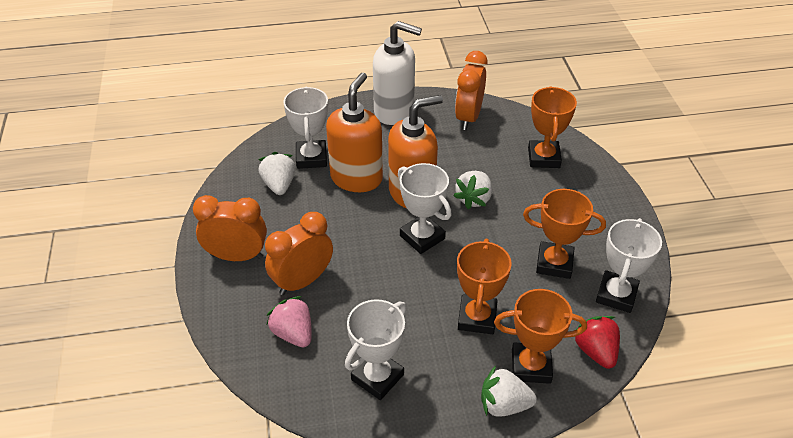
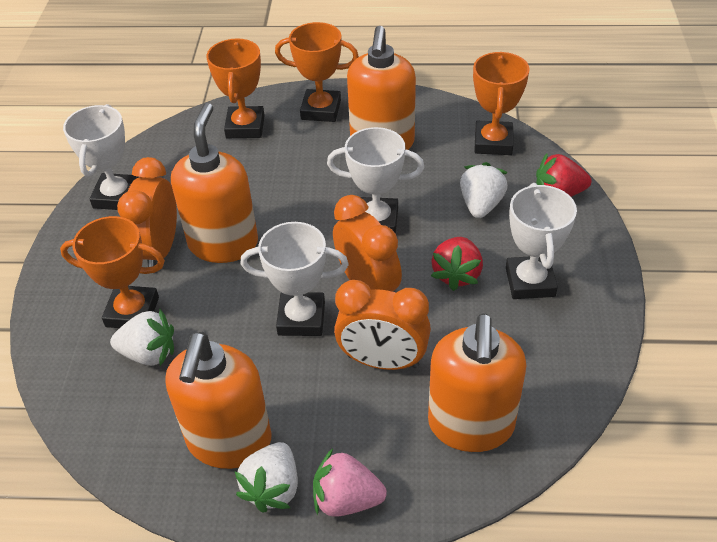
orange soap dispenser: [326,73,383,192] [388,95,443,208] = 2 -> [165,331,272,469] [171,103,258,263] [347,26,416,150] [428,313,526,452] = 4
red strawberry: [575,316,620,369] = 1 -> [431,237,483,291] [536,153,591,197] = 2
white soap dispenser: [373,21,422,125] = 1 -> none = 0

